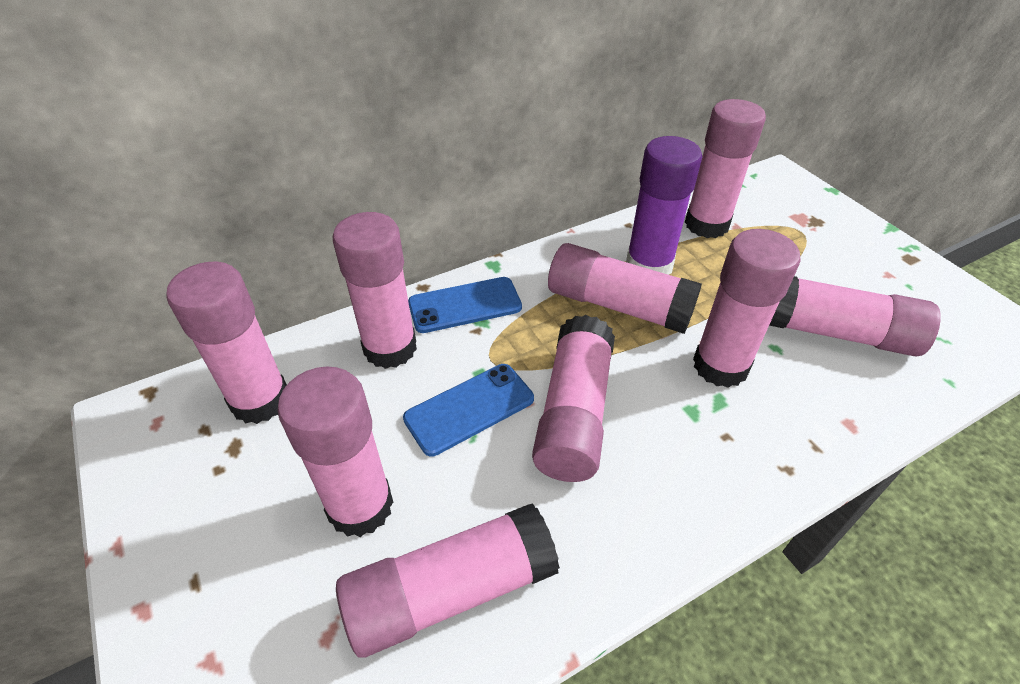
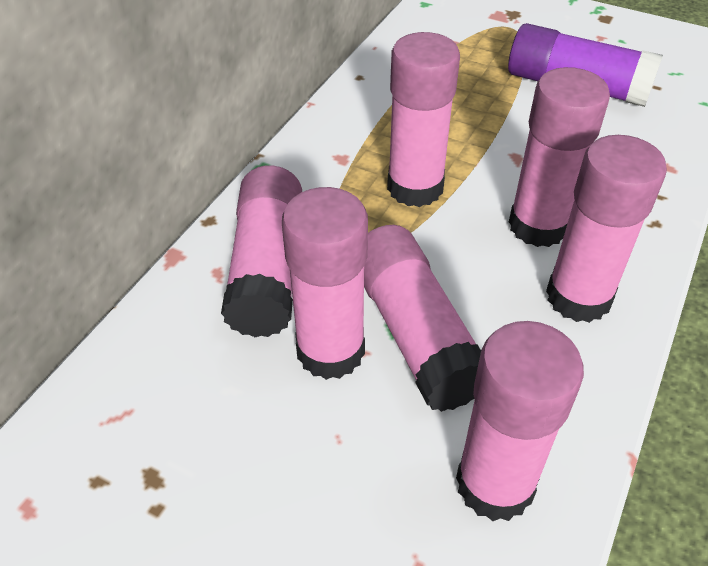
blue phone: [403,364,534,456] [408,277,522,333] = 2 -> none = 0
pink glue stick: [166,262,287,424] [277,367,393,537] [333,212,417,369] [336,503,560,657] [532,315,615,482] [548,243,702,334] [685,99,766,238] [693,229,801,388] [769,276,941,356] = 9 -> [221,165,302,337] [282,187,368,380] [364,225,481,412] [387,32,460,207] [456,321,584,521] [509,67,610,247] [546,135,667,323] = 7

